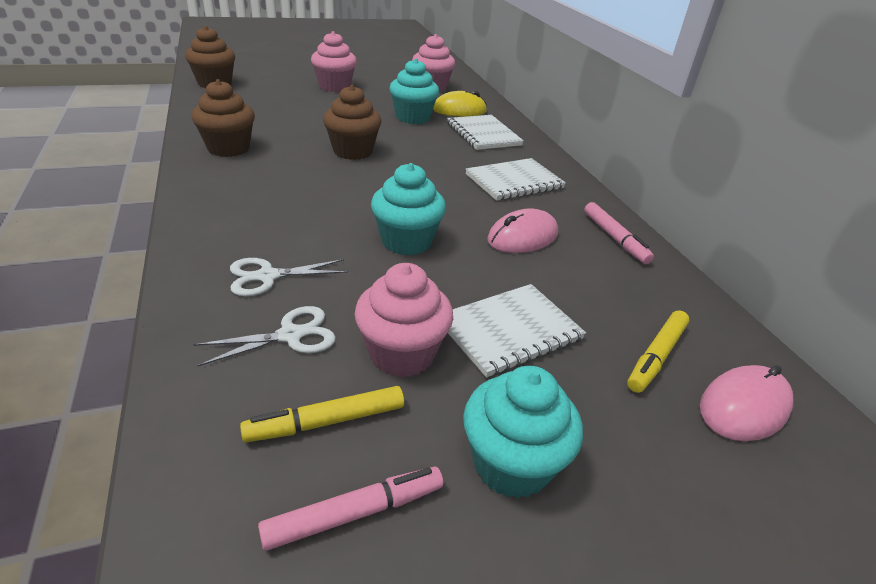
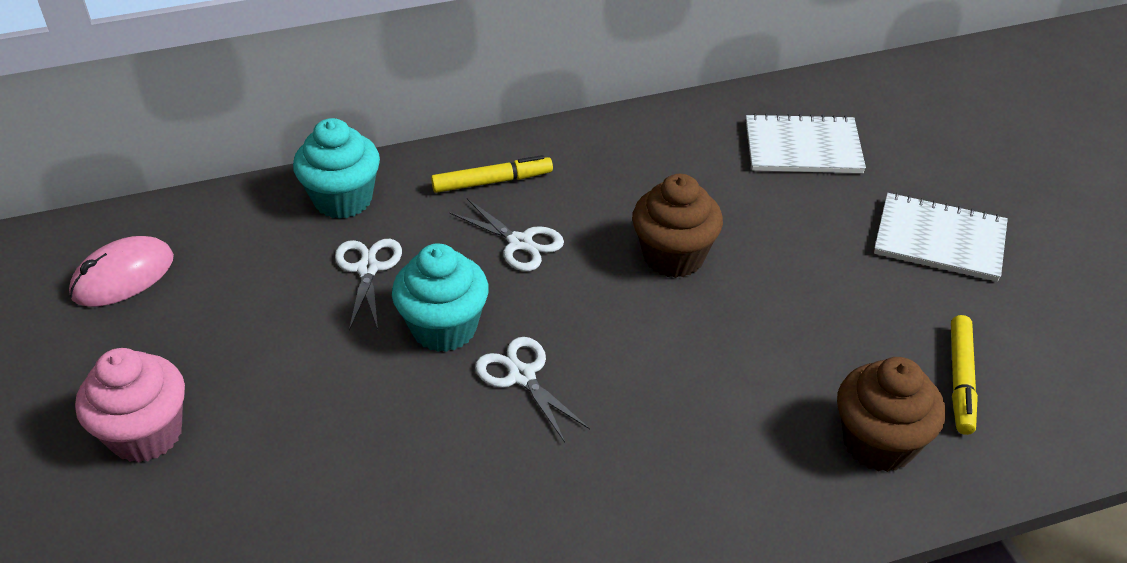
brown cupcake: [185,26,235,88] [191,79,255,157] [323,85,382,160] = 3 -> [632,174,723,278] [837,357,945,472] = 2
pink cupcake: [311,31,357,92] [354,263,453,378] [412,34,455,92] = 3 -> [75,348,185,463] = 1
pink marker: [258,467,443,551] [584,202,654,264] = 2 -> none = 0
pink mouse: [487,208,558,253] [700,365,793,441] = 2 -> [69,236,174,307] = 1
turquoise cupcake: [371,163,446,256] [389,58,439,124] [463,366,583,499] = 3 -> [293,118,380,219] [392,243,489,352] = 2
white notebook: [447,115,524,150] [448,284,586,378] [466,158,566,201] = 3 -> [746,113,866,173] [874,193,1008,282] = 2
white scissors: [194,306,336,366] [230,258,348,296] = 2 -> [335,239,402,330] [449,199,564,271] [475,337,590,442] = 3
yellow mouse: [433,91,487,117] = 1 -> none = 0

